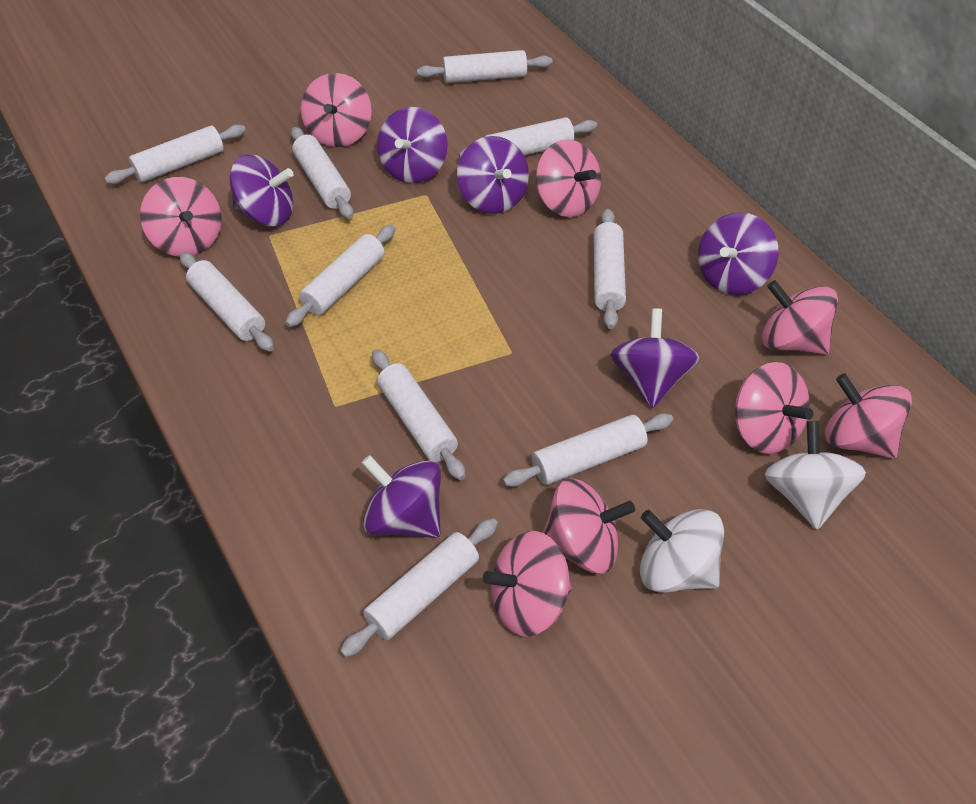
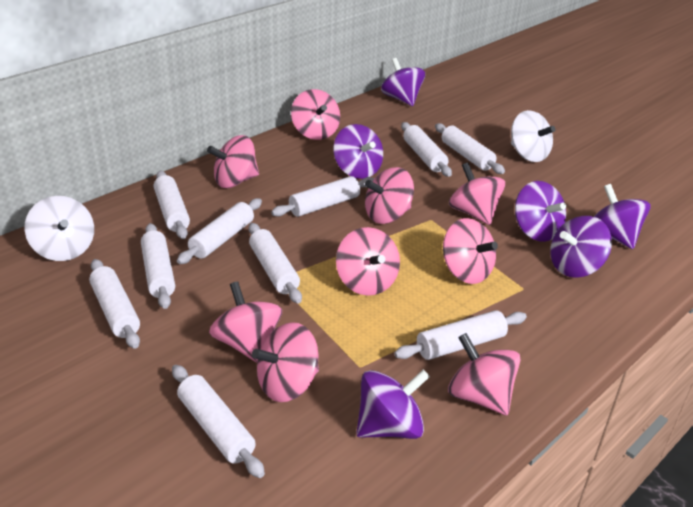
pink spinning top: [140,177,222,257] [301,73,372,147] [483,531,572,637] [536,139,601,217] [543,478,635,574] [735,362,813,454] [762,280,838,355] [825,374,912,459] = 8 -> [207,135,259,188] [209,281,282,363] [252,322,319,402] [291,89,340,140] [336,227,400,296] [365,167,414,224] [443,218,498,284] [448,333,520,415] [449,163,505,225] = 9

